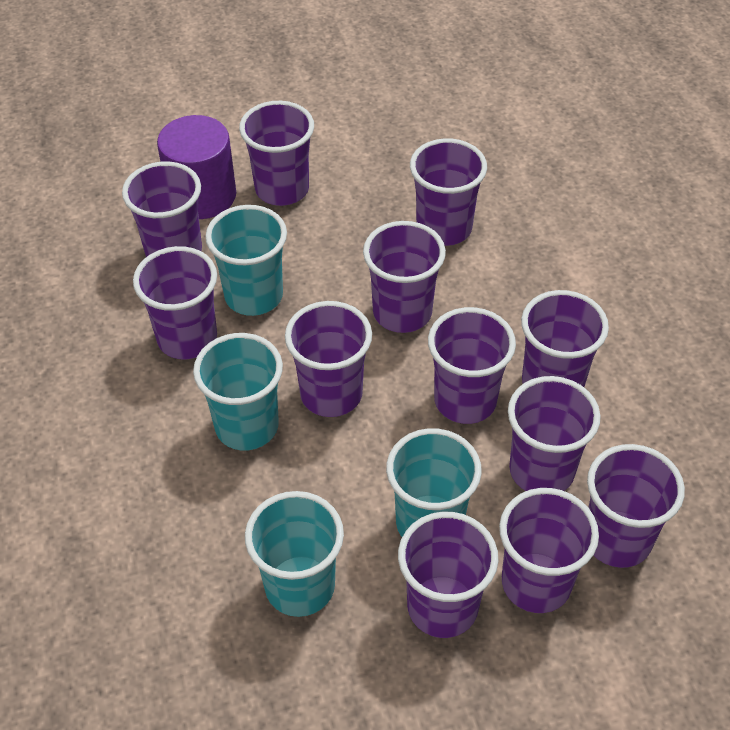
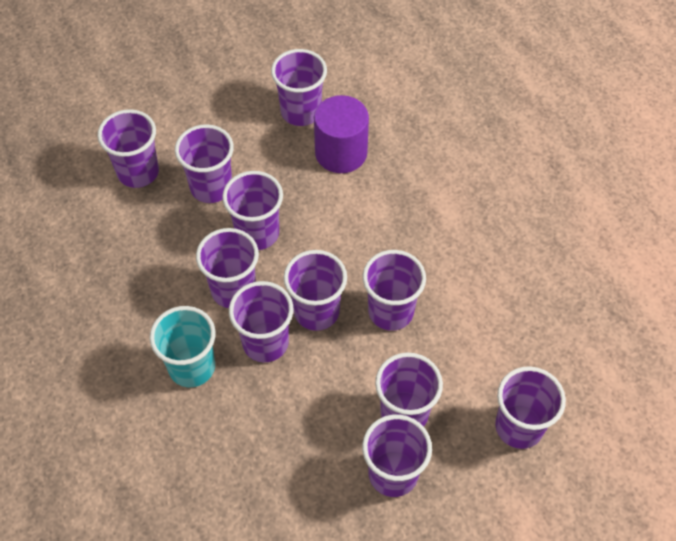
purple cup: [122,161,202,257] [133,246,217,359] [239,101,314,206] [285,301,372,417] [363,221,446,333] [398,512,499,638] [410,138,487,246] [428,307,516,424] [499,488,599,613] [508,376,600,491] [521,290,609,387] [587,444,685,568] = 12 -> [97,109,159,188] [175,124,234,203] [196,228,259,308] [222,171,283,250] [229,281,293,362] [271,49,327,126] [284,250,347,331] [362,414,432,497] [363,250,426,331] [375,352,443,427] [495,366,566,449] = 11
turquoise cup: [193,333,283,451] [205,205,287,316] [245,491,344,617] [386,428,482,537] = 4 -> [150,306,216,387] = 1

